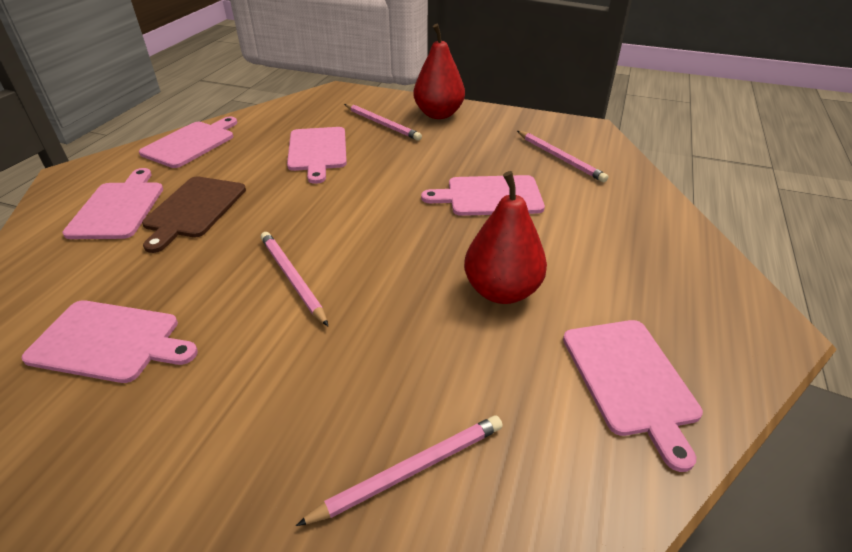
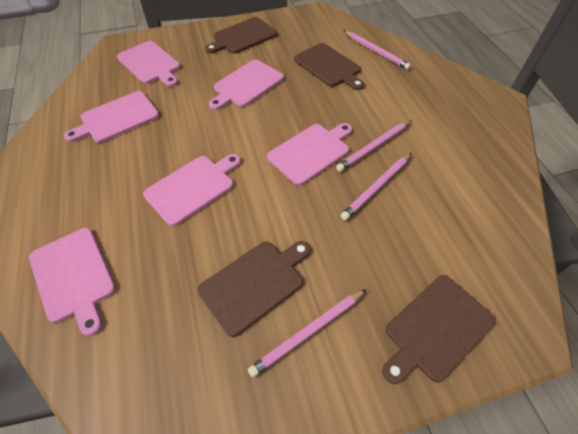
brown cutting board: [142,177,246,253] = 1 -> [198,241,310,337] [205,17,277,54] [294,43,364,90] [382,275,496,384] = 4
red pear: [413,24,465,119] [464,171,547,304] = 2 -> none = 0

